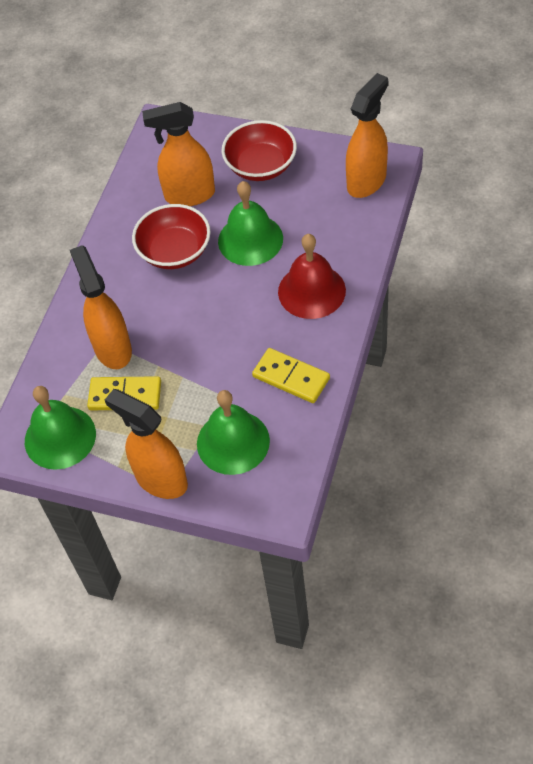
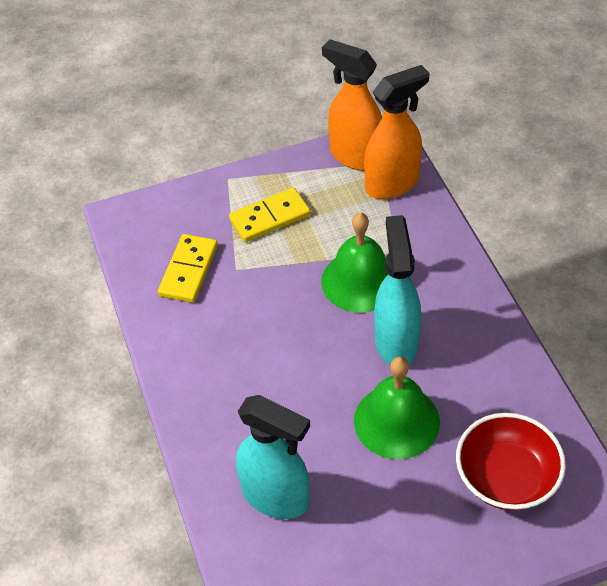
green bell: [25,386,96,470] [197,390,270,475] [218,181,283,266] = 3 -> [321,213,388,313] [354,357,440,459] = 2
orange spray bottle: [70,245,132,369] [105,389,188,499] [142,102,215,206] [346,73,389,198] = 4 -> [322,39,382,171] [364,65,429,199] = 2
red bell: [278,234,346,319] = 1 -> none = 0
red bowl: [132,204,211,269] [221,120,297,181] = 2 -> [456,413,566,510] = 1
turquoise spray bottle: none = 0 -> [236,395,310,519] [374,215,421,365] = 2

